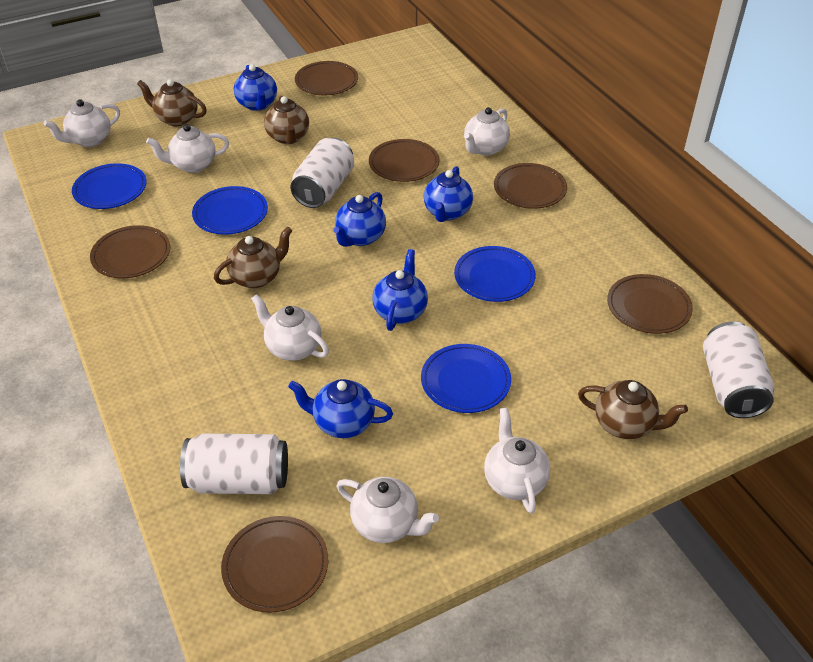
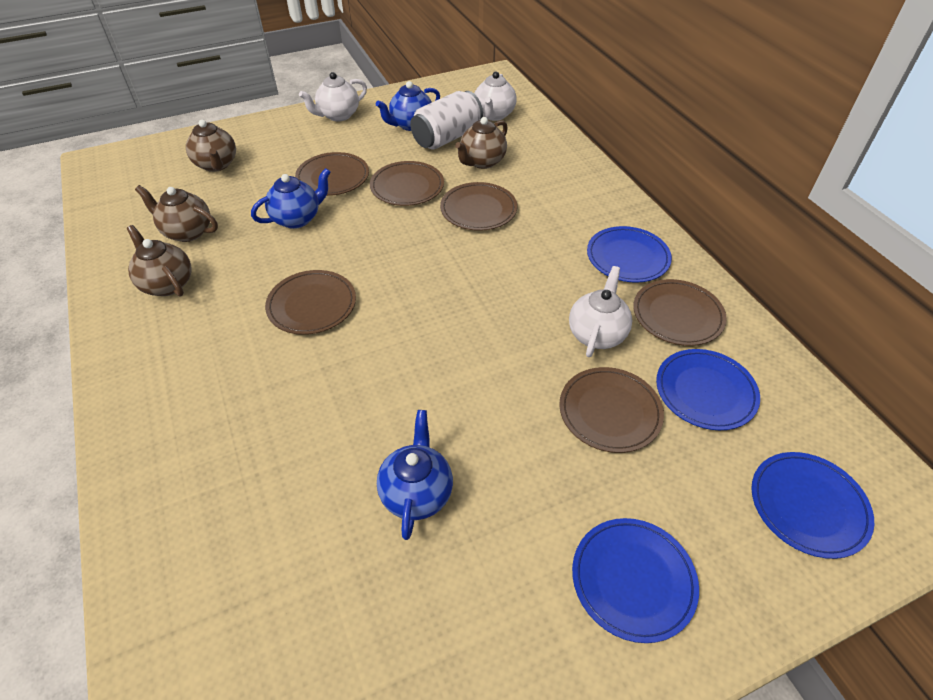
blue teapot: [234,64,277,111] [288,379,393,438] [334,192,386,247] [372,249,428,331] [424,166,473,222] = 5 -> [251,168,330,229] [376,81,440,131] [377,410,453,540] = 3
white can: [180,434,288,494] [290,138,354,208] [703,321,774,418] = 3 -> [410,91,483,150] = 1
white teapot: [44,99,120,147] [146,124,229,173] [251,294,329,361] [336,477,439,543] [464,107,510,156] [484,407,550,513] = 6 -> [299,72,367,121] [474,72,517,121] [569,266,632,357] = 3

